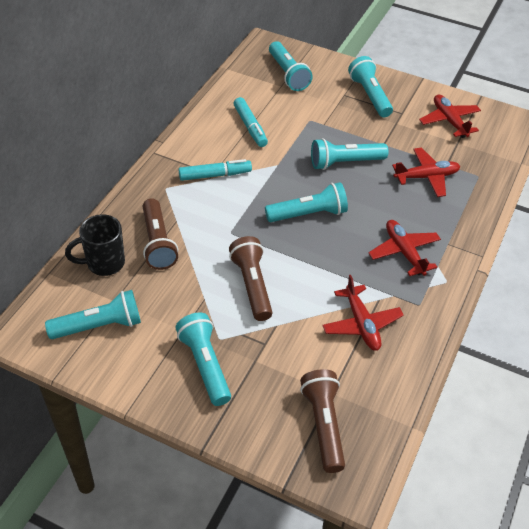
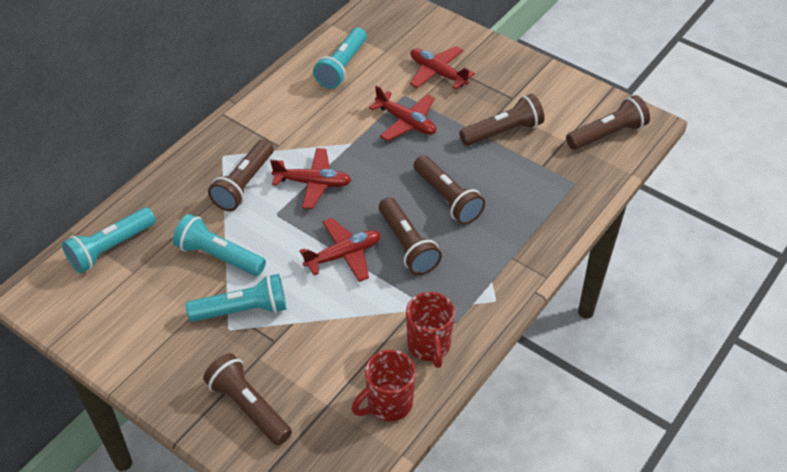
black mug: [65,214,125,276] = 1 -> none = 0
brown flashlight: [143,198,178,270] [229,236,272,321] [300,369,345,473] = 3 -> [203,353,292,446] [208,139,274,211] [379,197,442,275] [414,155,485,225] [459,94,544,146] [566,95,650,150] = 6
red mug: none = 0 -> [352,350,416,421] [406,292,455,368] = 2
turquoise flashlight: [45,290,141,339] [175,312,231,406] [265,182,348,222] [269,41,313,91] [311,138,389,170] [348,56,393,117] = 6 -> [62,207,156,273] [173,214,266,276] [186,274,286,322] [313,28,367,89] = 4
turquoise marker: [179,159,252,181] [233,97,268,147] = 2 -> none = 0

